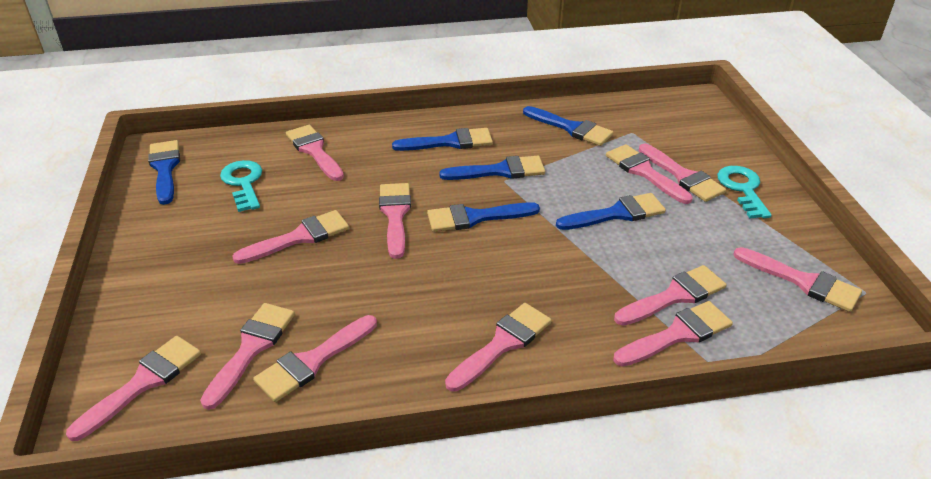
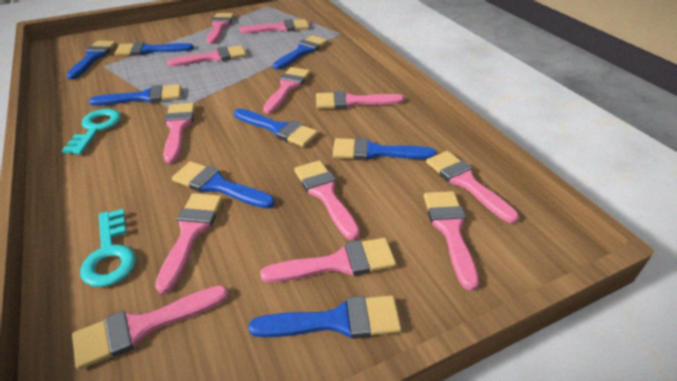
blue brush: [148,140,180,205] [392,128,493,151] [427,202,540,232] [439,156,545,180] [523,106,613,146] [556,193,666,230] = 6 -> [66,40,117,79] [89,84,181,106] [115,42,194,56] [172,161,275,209] [234,109,318,147] [249,295,401,339] [273,35,328,70] [333,138,437,160] = 8

